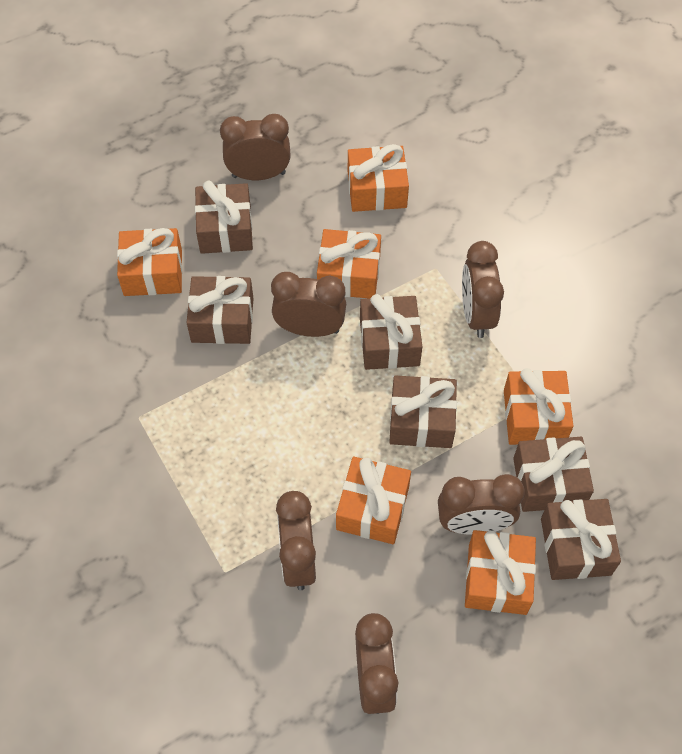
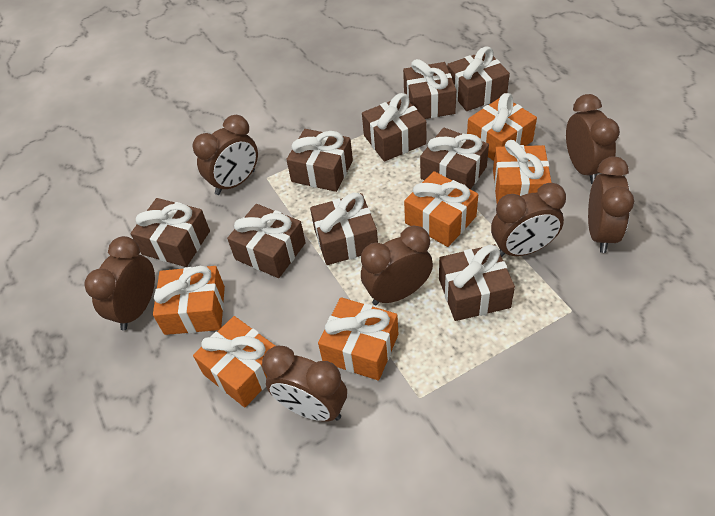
brown clock: [220,114,291,180] [271,272,346,337] [276,491,316,590] [355,613,398,714] [438,474,525,535] [462,241,504,338] = 6 -> [84,236,155,330] [192,115,258,195] [262,346,347,422] [361,226,433,305] [491,183,566,257] [566,94,620,184] [588,157,634,253] = 7
brown gift: [186,276,253,344] [195,180,253,254] [360,294,422,370] [389,375,457,448] [513,437,594,512] [541,499,621,580] = 6 -> [131,198,210,267] [227,204,306,278] [286,129,353,192] [310,193,378,265] [362,93,426,161] [403,59,456,119] [420,128,489,190] [439,244,515,321] [447,46,510,111] = 9

